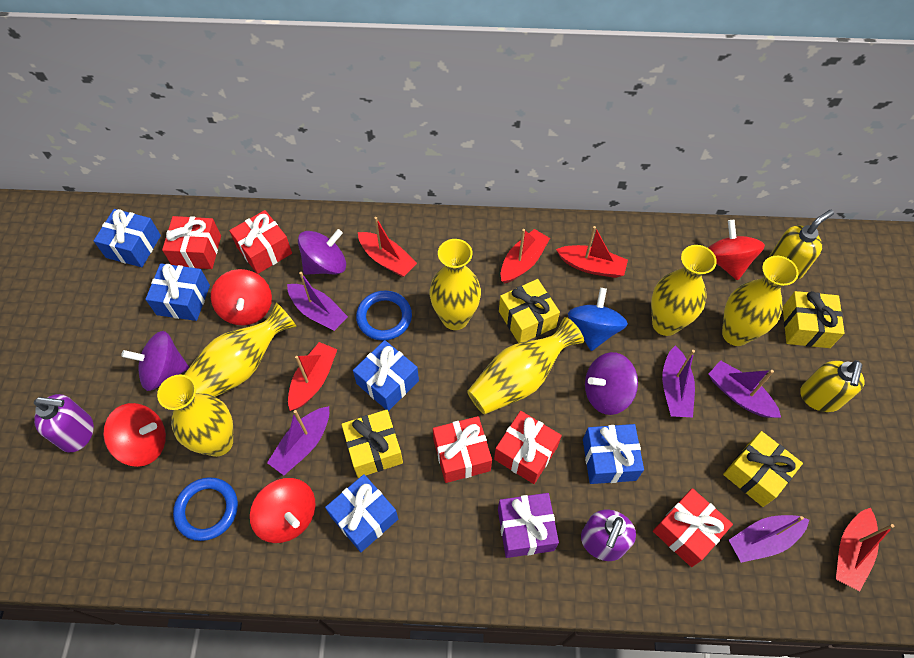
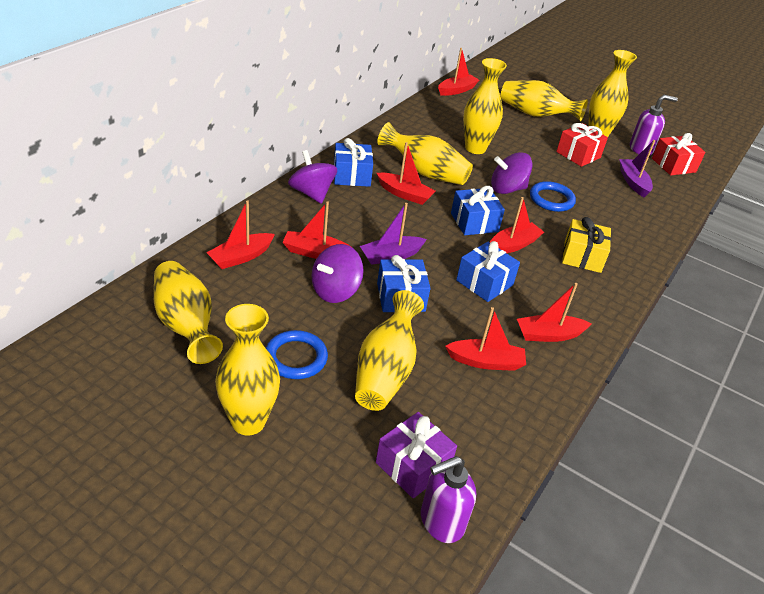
blue gift: [94,209,161,267] [145,263,210,321] [325,474,398,552] [353,340,419,411] [583,424,644,484] = 5 -> [334,138,373,187] [377,255,431,312] [451,186,505,235] [456,241,520,302] = 4
blue spinning top: [568,288,628,351] = 1 -> none = 0
purple boat: [267,406,329,475] [287,272,348,331] [662,346,695,417] [709,360,781,418] [729,515,809,563] = 5 -> [360,203,427,265] [619,140,655,197] = 2
red boat: [288,342,338,411] [358,217,417,277] [501,229,550,283] [556,226,628,278] [836,508,894,591] = 5 -> [206,200,275,269] [282,201,351,259] [377,142,436,205] [438,48,479,96] [445,307,526,371] [490,197,544,253] [517,283,591,342] = 7
red gift: [162,216,221,269] [229,210,292,274] [433,416,492,483] [494,411,562,484] [653,488,733,567] = 5 -> [556,123,608,167] [652,133,705,175] = 2
red spinning top: [103,403,166,467] [211,269,272,325] [250,478,316,543] [708,220,765,280] = 4 -> none = 0
yellow gift: [342,410,403,478] [499,279,560,343] [723,431,803,507] [783,291,845,348] = 4 -> [562,217,611,273] = 1
yellow soap dispenser: [769,210,834,280] [800,360,865,412] = 2 -> none = 0
yellow vase: [157,374,233,457] [184,303,297,397] [430,239,481,330] [467,317,584,414] [651,245,717,336] [722,256,798,346] = 6 -> [153,261,223,364] [215,304,280,436] [355,290,424,411] [377,122,473,185] [463,58,507,154] [500,80,588,121] [588,50,637,137] = 7

